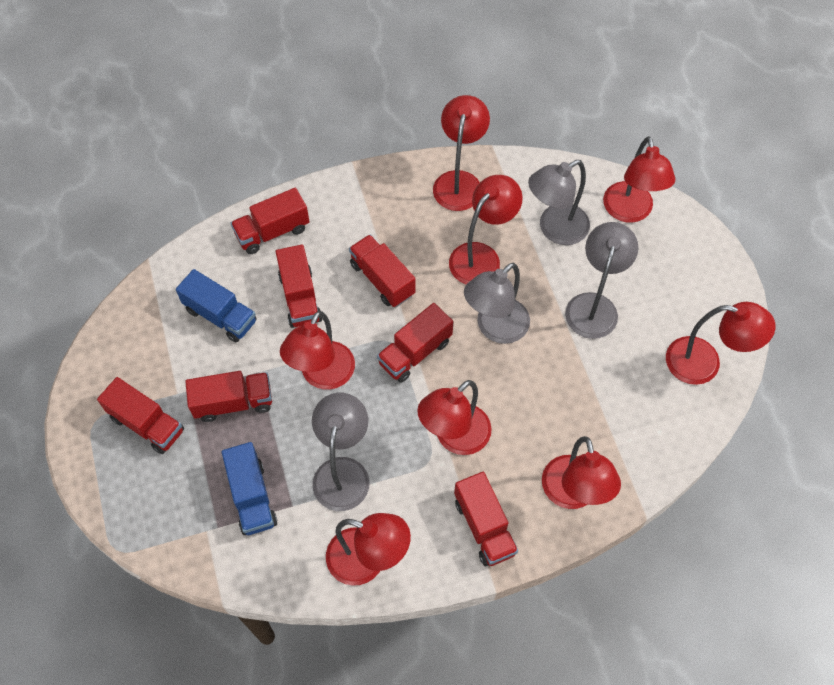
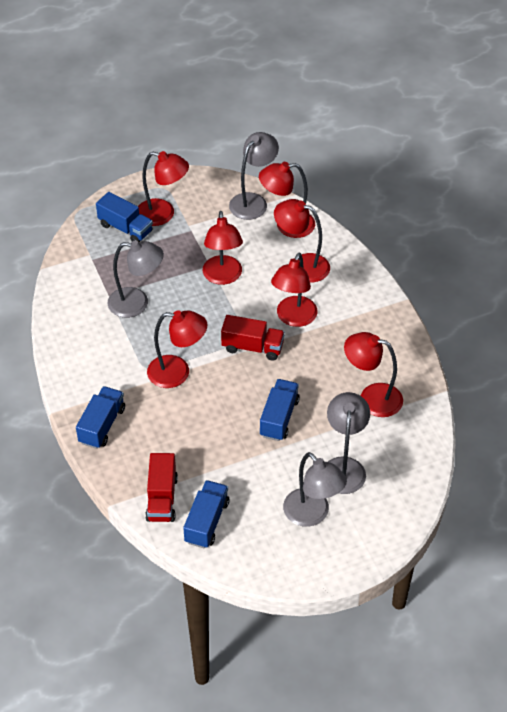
blue truck: [176,269,257,342] [222,442,277,535] = 2 -> [76,386,125,449] [96,192,153,242] [183,480,229,548] [260,379,300,441] = 4
red lamp: [280,311,355,390] [326,513,411,586] [417,380,492,455] [433,95,490,211] [449,175,523,284] [542,436,621,509] [603,136,675,223] [666,302,776,385] = 8 -> [138,151,189,226] [147,310,207,388] [203,211,243,285] [259,162,315,238] [271,253,318,327] [274,199,330,282] [344,332,403,417] = 7
red truck: [97,377,184,454] [185,371,272,422] [231,188,309,254] [276,245,322,328] [349,235,416,307] [377,303,453,383] [454,472,518,566] = 7 -> [145,453,178,522] [221,315,285,361] = 2

